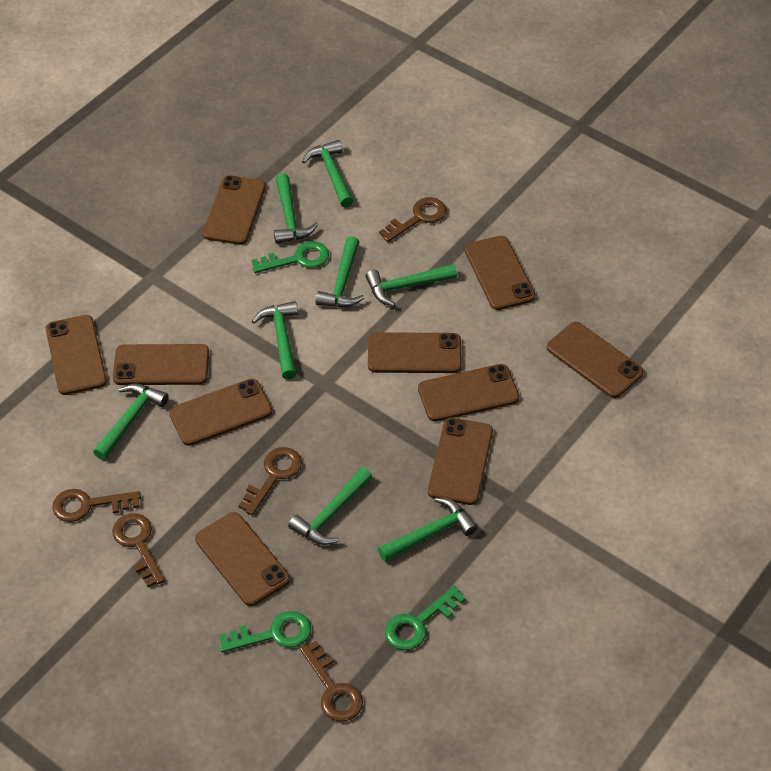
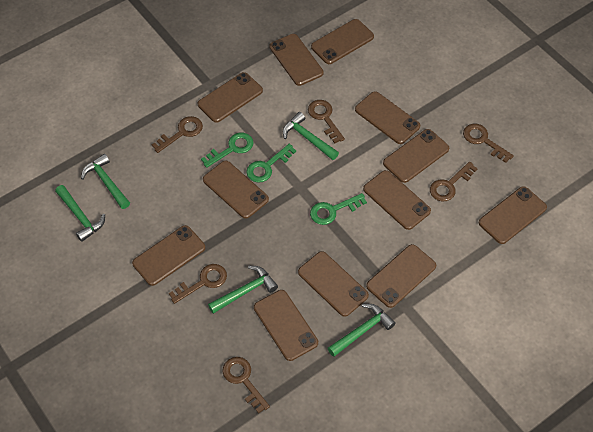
brown key: [52,489,141,522] [112,513,165,587] [238,447,302,515] [300,640,363,722] [379,197,447,242] = 5 -> [152,116,203,153] [169,264,227,304] [222,357,270,414] [308,100,345,144] [430,161,478,202] [463,124,514,163] = 6
brown phone: [45,315,107,395] [113,344,209,385] [169,379,272,446] [195,512,290,606] [203,175,266,245] [368,332,462,373] [418,364,519,422] [428,418,493,505] [465,236,536,310] [547,322,644,398] = 10 -> [132,225,205,286] [198,72,263,123] [203,161,269,219] [254,290,318,361] [269,34,324,86] [298,251,369,317] [311,19,374,64] [355,91,420,144] [363,170,431,230] [366,244,436,308] [383,129,449,183] [479,186,547,244] = 12
green hammer: [93,383,169,460] [252,301,298,380] [274,174,318,244] [288,467,372,545] [302,140,353,207] [316,236,364,307] [365,264,457,307] [378,498,478,562] = 8 -> [55,185,105,242] [81,154,130,209] [208,266,278,314] [283,112,339,160] [328,304,396,357] = 5

